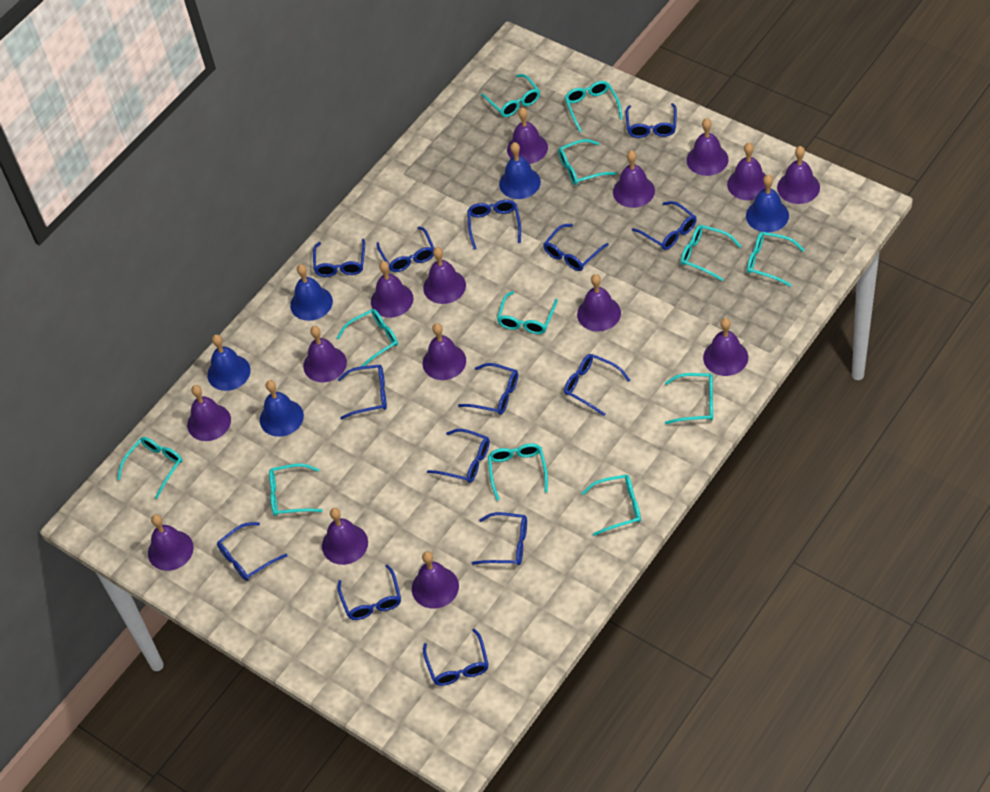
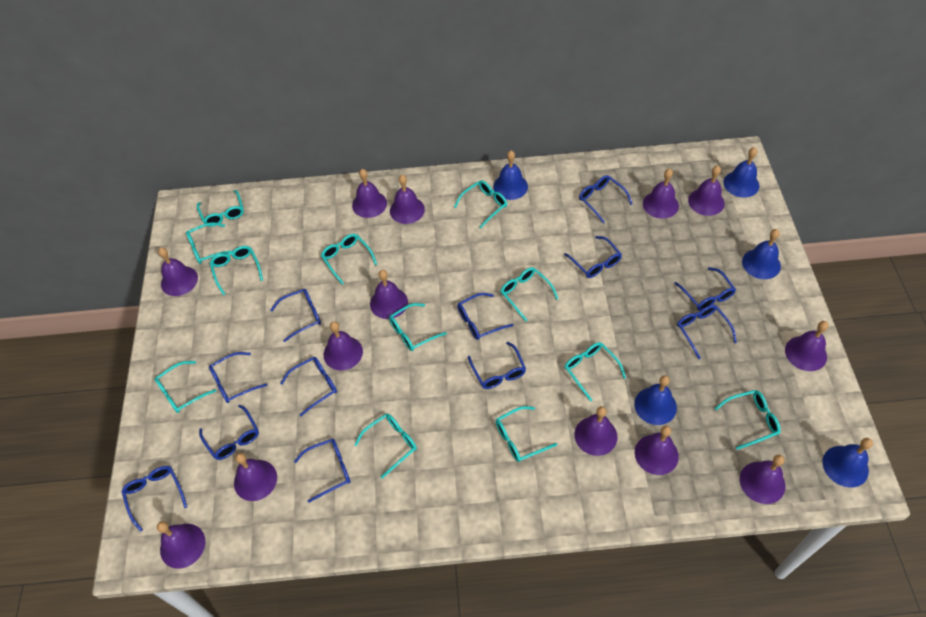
blue glasses: [217,522,287,581] [313,239,365,277] [337,565,401,620] [338,365,387,419] [377,227,434,272] [423,629,489,686] [427,429,490,483] [458,363,518,415] [467,199,521,250] [472,512,527,565] [543,224,609,271] [564,354,630,416] [626,103,677,138] [632,201,696,250] = 14 -> [121,466,187,532] [199,404,259,460] [209,352,268,403] [271,289,321,342] [280,357,337,416] [294,438,351,503] [457,293,513,340] [468,342,526,389] [564,236,622,278] [579,175,632,224] [674,267,736,311] [677,305,737,359] = 12
purple bell: [148,514,194,571] [187,385,231,441] [303,326,347,382] [322,508,368,565] [371,261,413,318] [412,551,459,609] [423,247,466,304] [423,323,466,380] [507,107,548,164] [577,274,621,331] [613,150,655,208] [687,118,729,176] [703,318,748,376] [727,143,766,200] [777,146,820,204] = 15 -> [157,521,205,569] [158,248,198,296] [234,453,277,501] [323,321,363,371] [352,169,387,218] [370,270,408,319] [390,175,425,224] [574,406,617,456] [635,426,679,475] [643,169,679,219] [688,166,725,216] [740,455,785,504] [785,321,829,371] = 13

